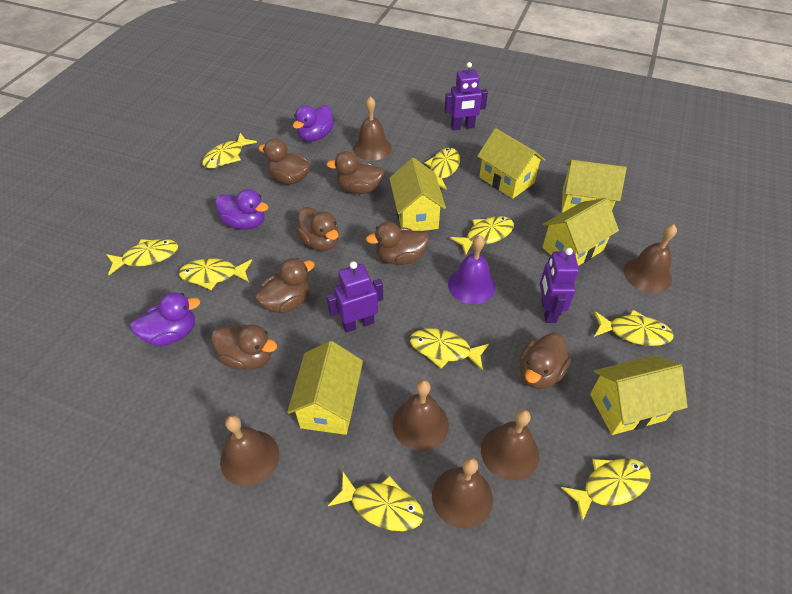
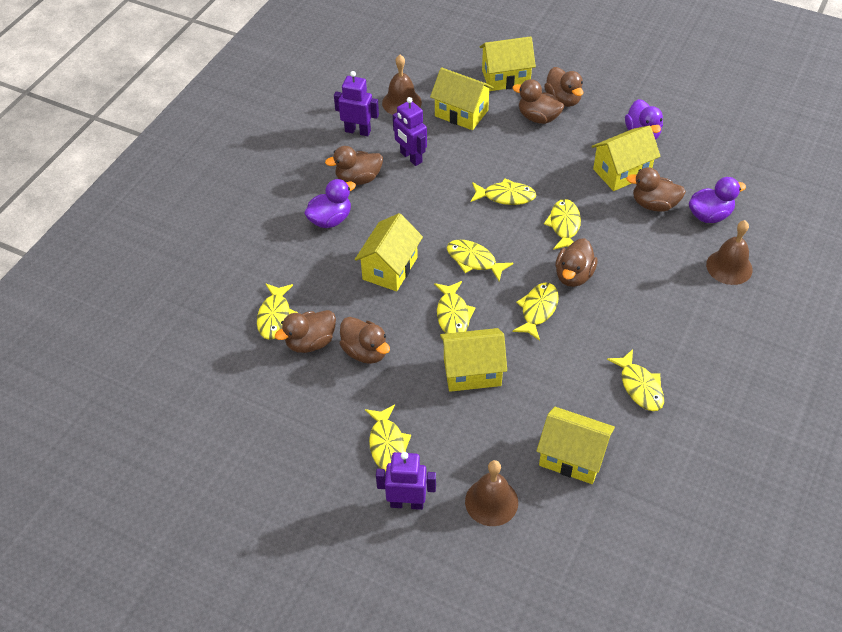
brown bell: [220,415,279,487] [353,96,392,161] [393,380,449,451] [432,457,493,529] [481,409,539,481] [624,224,677,293] = 6 -> [382,55,422,115] [465,460,518,526] [706,220,753,285] = 3
purple bell: [448,235,496,304] = 1 -> none = 0
yellow fish: [106,239,178,275] [179,258,252,290] [202,133,257,168] [328,472,423,531] [410,328,489,371] [425,148,460,190] [450,216,514,255] [561,458,651,522] [594,310,674,346] = 9 -> [257,283,298,340] [365,405,411,471] [434,281,476,333] [447,240,513,281] [471,178,536,205] [512,283,559,341] [544,199,581,250] [607,349,664,411] = 8

